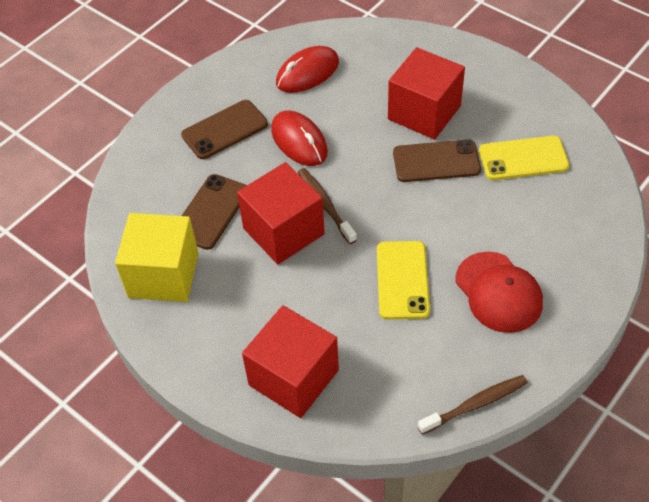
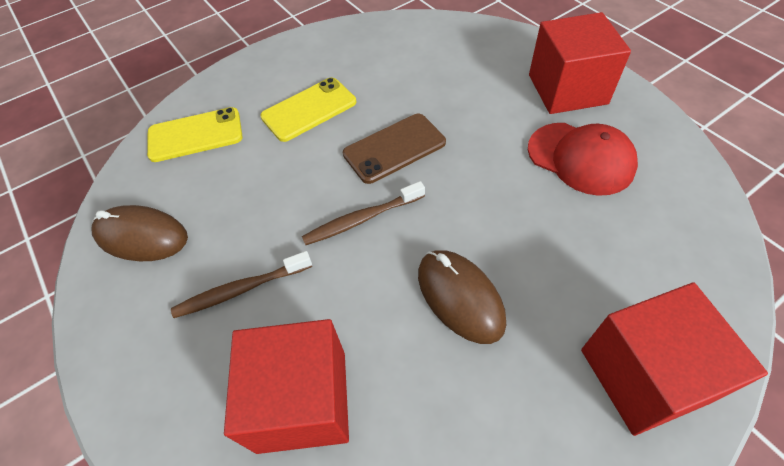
brown mouse: none = 0 -> [91,205,188,261] [418,250,506,344] = 2
brown phone: [181,100,268,159] [182,174,247,250] [393,139,481,182] = 3 -> [343,114,446,184] = 1
red mouse: [271,111,328,166] [276,46,339,93] = 2 -> none = 0
yellow cube: [115,213,198,302] = 1 -> none = 0

